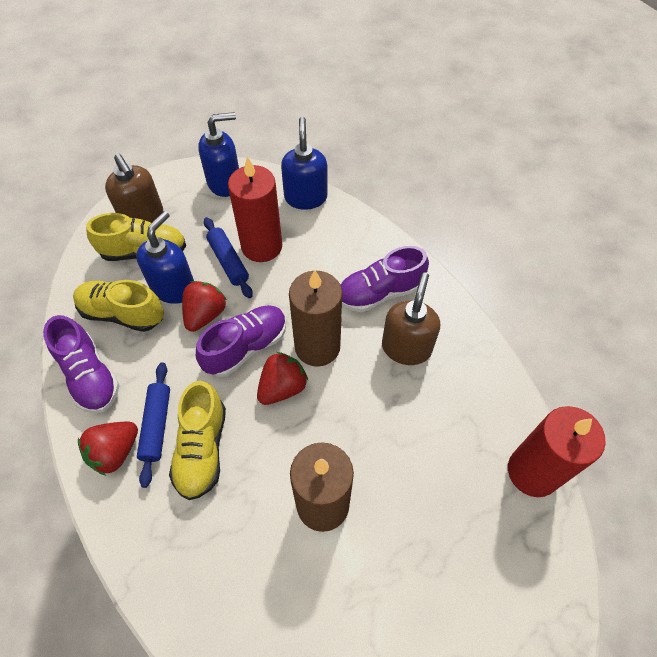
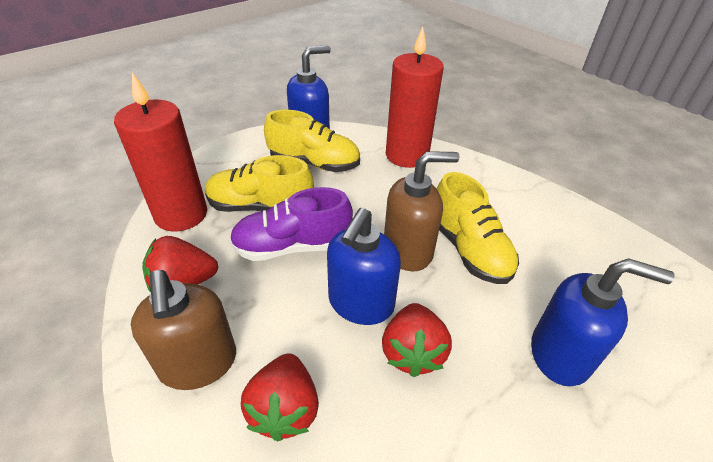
blue rolling pin: [137,362,170,488] [204,217,253,298] = 2 -> none = 0
brown candle: [289,270,342,367] [290,442,354,532] = 2 -> none = 0
purple shoe: [43,315,120,413] [196,305,286,377] [340,246,429,312] = 3 -> [230,187,353,261] = 1

